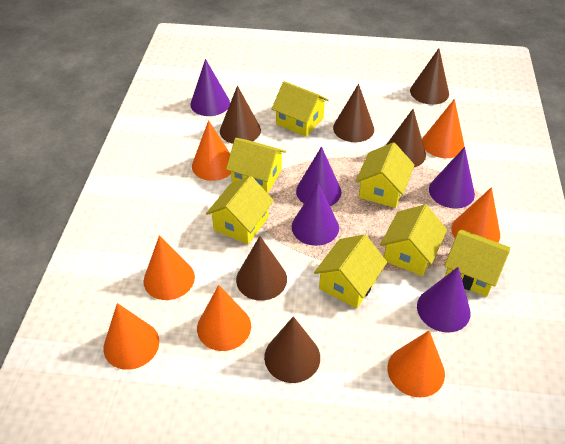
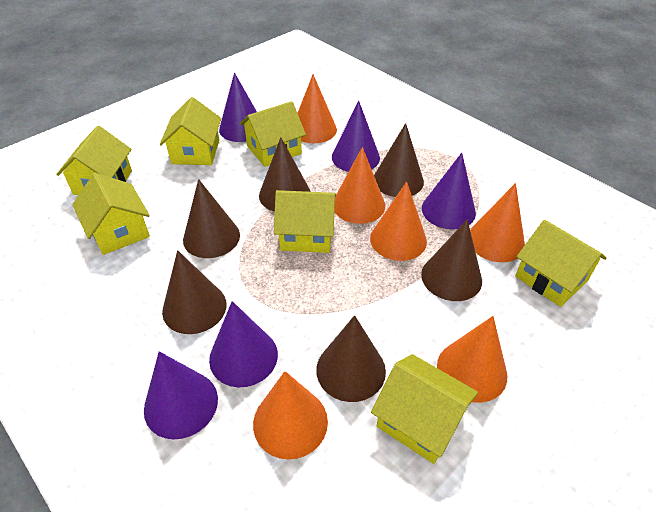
orange cone: [103,303,159,370] [144,235,195,300] [192,120,231,181] [197,285,251,351] [387,331,445,397] [422,99,464,158] [452,187,500,243] = 7 -> [253,371,328,460] [298,74,337,143] [334,147,385,224] [370,181,427,261] [437,316,507,403] [470,183,525,262] = 6

